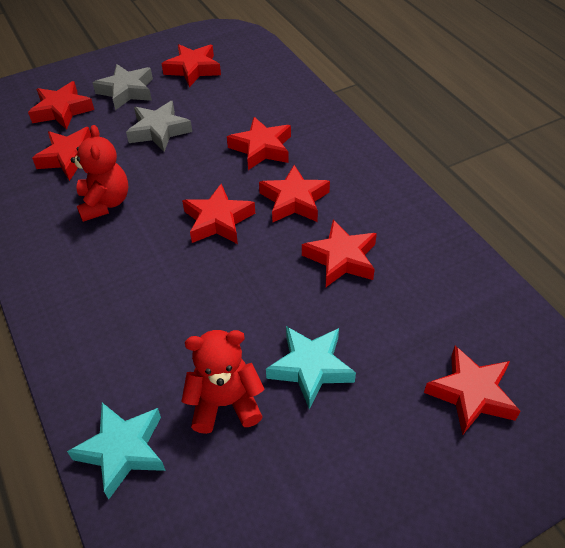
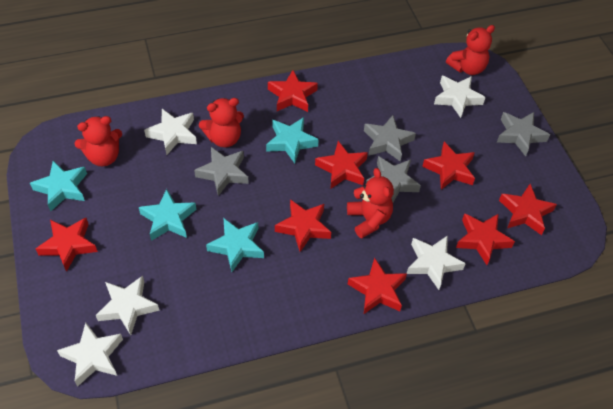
grey star: [93,64,153,110] [126,101,192,152] = 2 -> [194,147,249,196] [364,115,416,161] [366,156,421,202] [497,112,550,156] = 4
red teddy bear: [71,125,128,222] [181,330,265,434] = 2 -> [74,116,122,166] [199,98,244,147] [347,168,394,239] [446,25,495,75] = 4
turquoise star: [67,403,166,499] [266,326,356,409] = 2 -> [30,161,87,211] [139,189,196,241] [206,218,264,272] [266,117,319,163] = 4
white star: none = 0 -> [57,322,123,387] [96,276,160,335] [144,109,197,155] [407,235,466,290] [434,76,486,118] = 5

